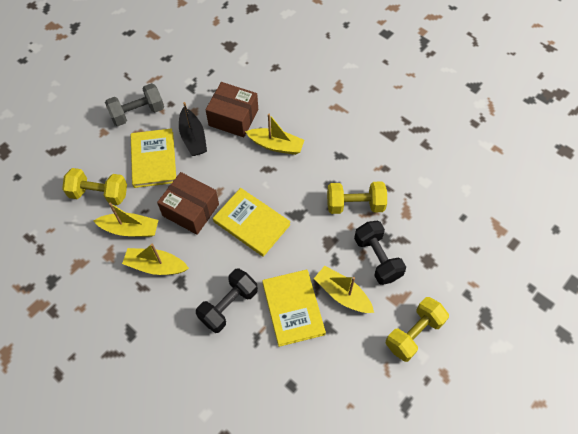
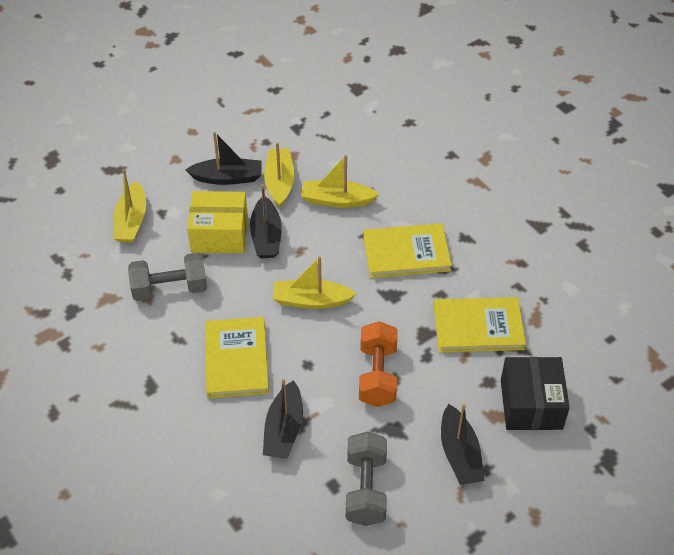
black boat: [179,102,207,156] = 1 -> [185,132,262,185] [250,184,282,258] [263,379,303,459] [441,404,484,485] = 4
black box: none = 0 -> [501,357,570,430] = 1
black dumbbell: [196,269,258,333] [354,221,406,285] = 2 -> none = 0
brown box: [157,172,219,235] [205,82,258,137] = 2 -> none = 0
grey dumbbell: [105,83,164,126] = 1 -> [128,253,207,301] [346,431,387,526] = 2
orange dumbbell: none = 0 -> [359,321,397,407] = 1
yellow box: none = 0 -> [187,191,248,253] = 1
yellow dumbbell: [62,168,127,205] [327,181,387,214] [386,297,449,362] = 3 -> none = 0

